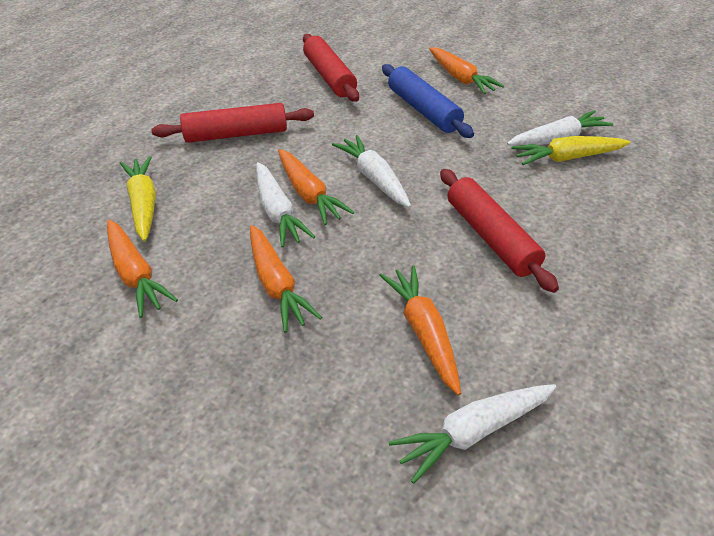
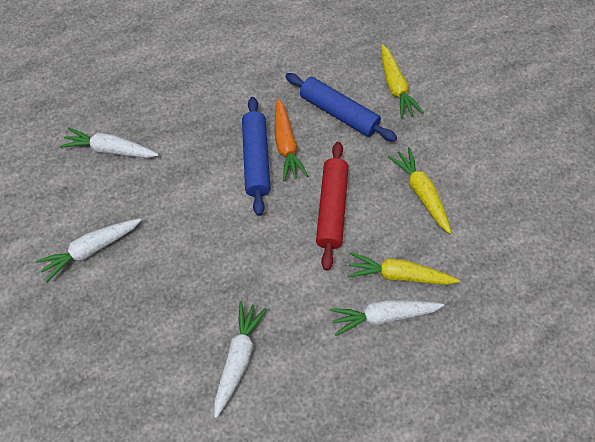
blue rolling pin: [382,64,474,138] = 1 -> [242,97,270,216] [285,73,397,142] = 2
orange carrot: [107,220,178,318] [250,225,322,332] [278,149,354,225] [379,266,461,395] [429,47,504,94] = 5 -> [275,98,308,181] = 1
red rolling pin: [151,103,314,143] [303,34,359,102] [440,169,559,293] = 3 -> [316,142,349,271] = 1
yellow carrot: [120,156,156,241] [511,136,630,165] = 2 -> [347,252,460,285] [381,44,424,119] [388,147,451,234] = 3

